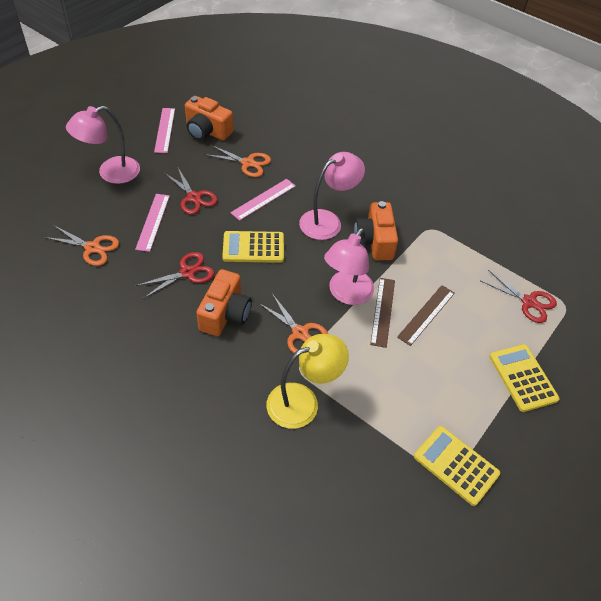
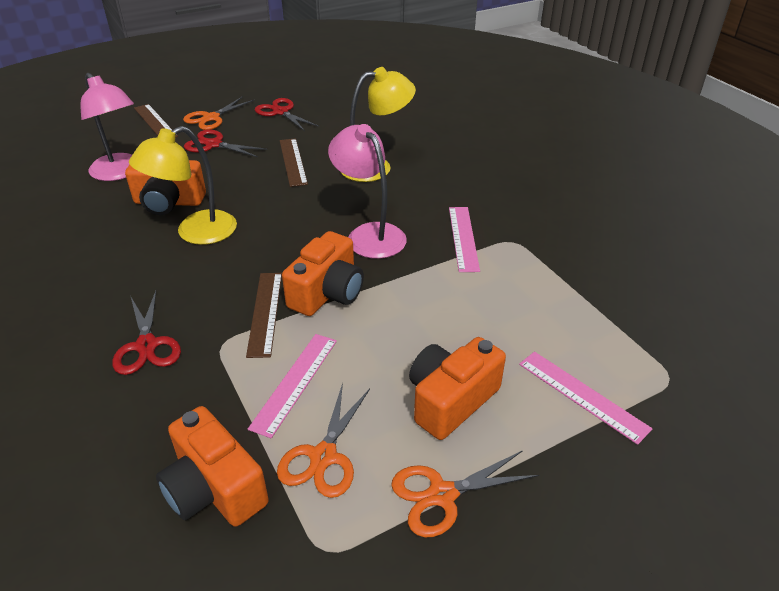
brown ruler: [370,278,395,348] [397,285,455,346] = 2 -> [134,104,178,138] [246,273,282,358] [280,138,308,187] = 3
orange camera: [185,96,233,141] [196,269,252,336] [354,201,398,260] = 3 -> [125,160,206,215] [156,406,269,527] [282,231,364,316] [409,337,506,440] = 4
pink lamp: [66,106,140,184] [299,152,365,240] [324,228,374,305] = 3 -> [80,73,134,181] [328,124,407,259] = 2
yellow calculator: [222,231,284,263] [414,426,500,506] [490,344,560,412] = 3 -> none = 0
yellow lamp: [266,334,349,429] = 1 -> [129,126,237,245] [341,67,416,182] = 2

